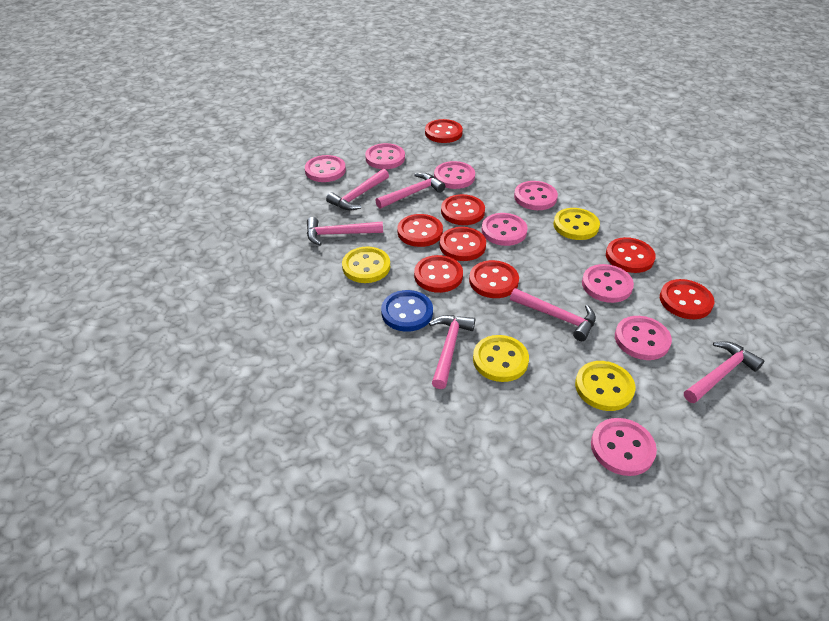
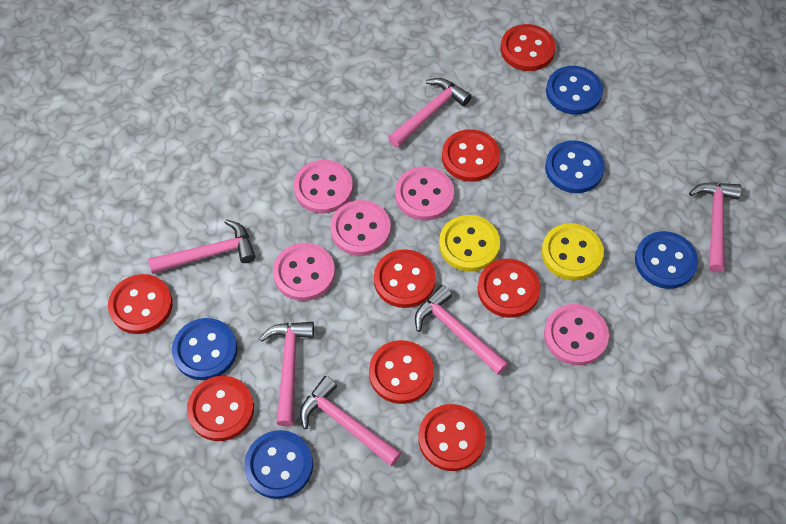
blue button: [381,290,433,332] = 1 -> [172,318,237,380] [244,430,313,499] [545,140,605,193] [546,66,603,115] [635,231,698,289] = 5
pink button: [305,155,346,182] [365,143,405,169] [434,161,475,189] [482,213,528,246] [514,181,558,210] [582,264,634,303] [591,418,657,476] [615,316,672,360] = 8 -> [273,243,335,301] [294,160,353,214] [330,200,391,256] [395,166,454,221] [544,304,609,365] = 5
yellow button: [342,247,390,283] [473,335,529,382] [553,208,600,240] [575,361,635,411] = 4 -> [439,215,500,272] [542,223,604,280] = 2

